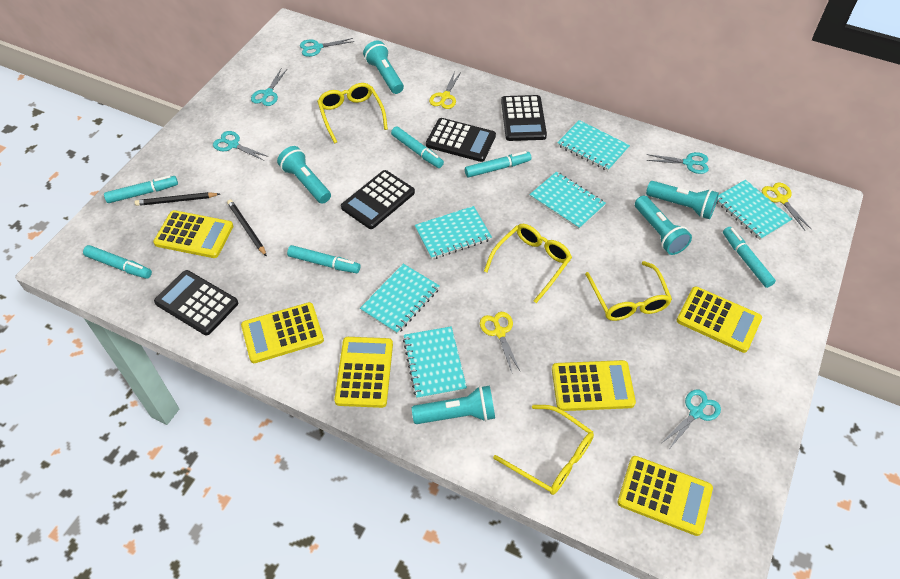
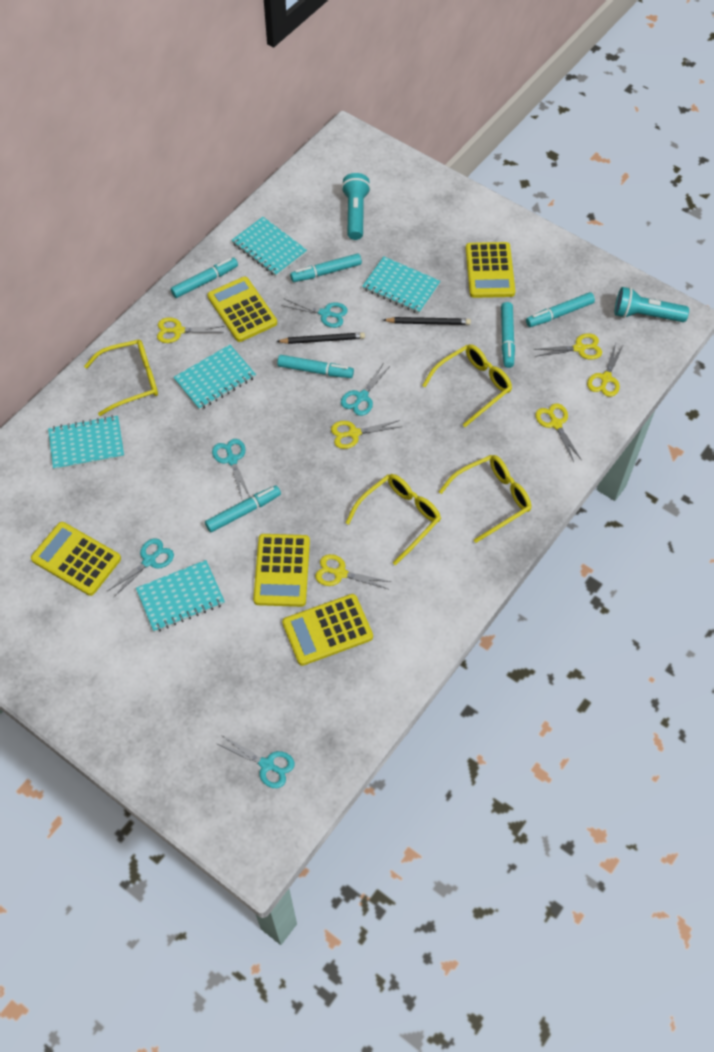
black calculator: [154,270,238,335] [341,170,415,229] [426,118,496,162] [501,95,547,141] = 4 -> none = 0
turquoise flashlight: [277,146,331,204] [363,41,404,94] [412,385,495,424] [635,196,692,255] [646,181,719,219] = 5 -> [341,173,371,240] [615,287,689,322] = 2
turquoise notebook: [360,264,440,334] [403,326,467,399] [415,206,492,259] [530,171,606,230] [557,120,630,171] [717,180,792,240] = 6 -> [48,415,124,470] [136,560,225,632] [173,345,256,410] [231,217,307,276] [362,256,441,314] = 5
yellow calculator: [153,210,233,258] [241,302,324,363] [334,337,393,408] [552,360,636,411] [618,456,713,536] [677,286,762,353] = 6 -> [31,522,121,596] [207,277,277,342] [253,534,310,607] [282,594,373,666] [466,242,515,298] = 5
yellow scissors: [429,72,461,109] [480,312,520,372] [762,183,811,230] = 3 -> [157,317,225,343] [315,554,391,589] [331,420,402,449] [533,333,602,360] [535,403,581,462] [587,343,624,397] = 6

